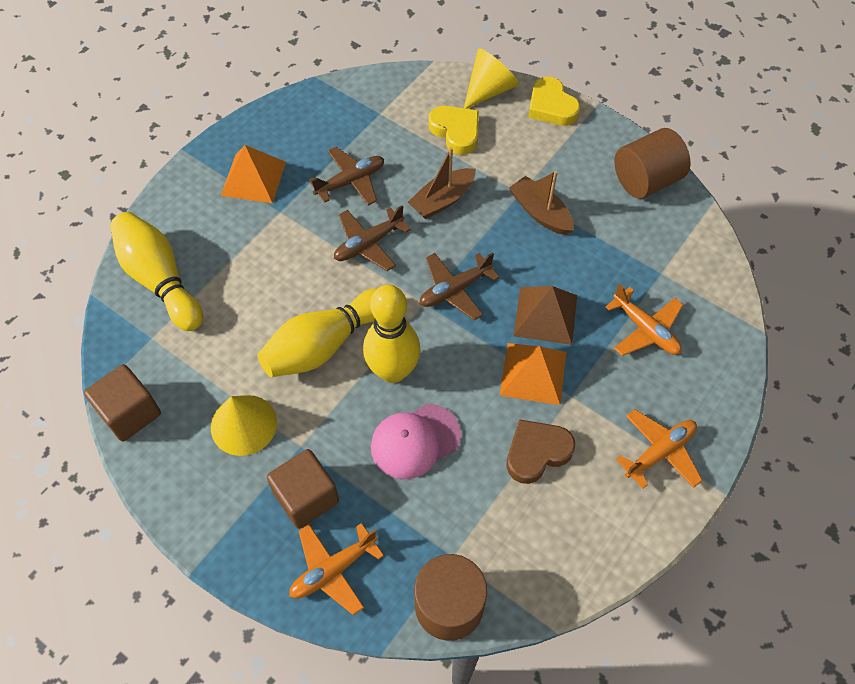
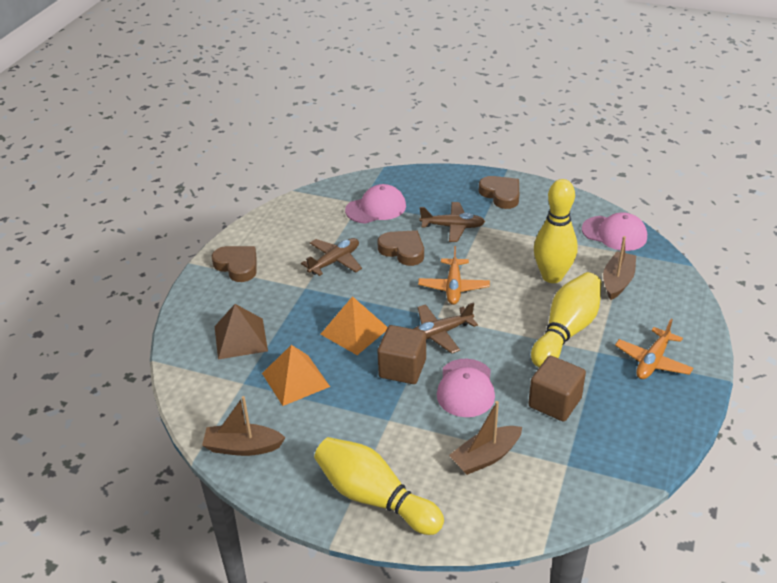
brown boat: [408,147,476,219] [509,171,574,235] = 2 -> [202,396,286,456] [449,401,522,475] [603,236,636,300] = 3
brown cylinder: [414,554,487,641] [614,128,691,199] = 2 -> none = 0
brown heart: [507,419,575,484] = 1 -> [211,246,257,282] [377,230,424,266] [479,176,519,209] = 3
orange plane: [289,523,384,615] [605,284,683,356] [616,409,703,489] = 3 -> [418,246,490,305] [615,319,693,379] = 2
pink cap: [371,404,461,479] = 1 -> [345,184,406,224] [437,359,495,417] [582,212,647,251] = 3
yellow cone: [211,395,277,456] [464,48,519,109] = 2 -> none = 0
yellow heart: [429,106,479,155] [528,77,580,126] = 2 -> none = 0

